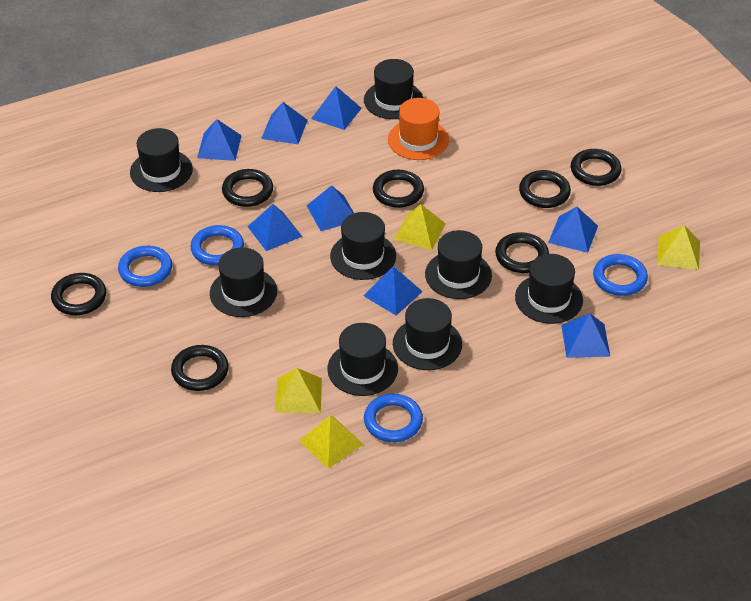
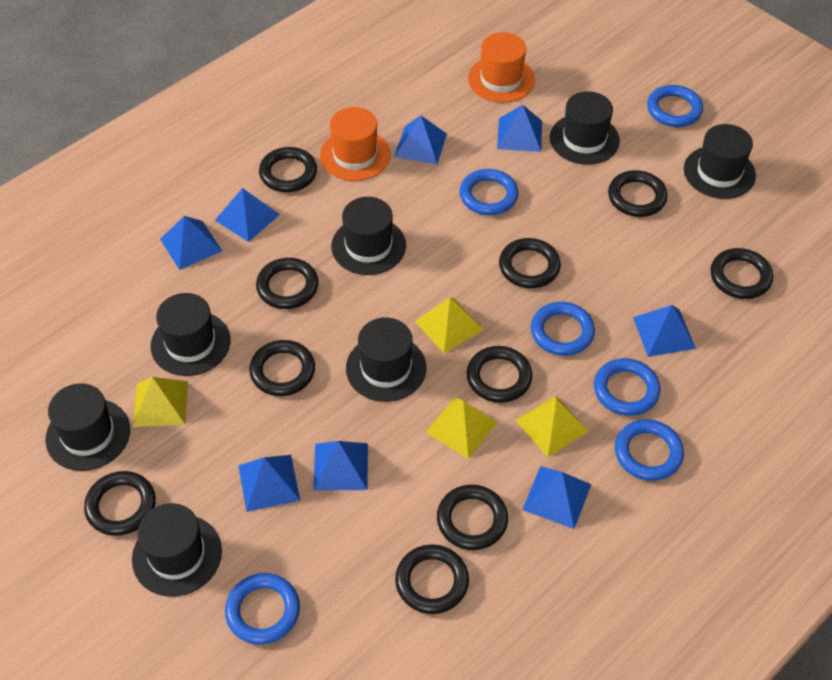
black hat: [130,128,193,192] [210,247,277,317] [327,323,398,396] [330,212,396,280] [364,59,423,119] [393,298,462,370] [425,230,492,299] [515,254,583,324] = 8 -> [45,383,130,471] [132,503,222,597] [150,293,230,376] [331,197,406,275] [346,318,426,402] [550,91,620,165] [684,124,756,199] = 7
black ring: [51,273,106,315] [171,345,229,391] [222,169,273,207] [373,170,424,208] [495,232,549,273] [519,170,571,208] [571,149,621,186] = 7 -> [84,471,156,536] [249,340,315,396] [256,258,319,309] [259,147,317,192] [395,544,469,614] [437,485,508,550] [467,346,533,403] [499,238,561,288] [608,170,668,217] [711,248,773,299] = 10
blue ring: [118,246,172,287] [191,225,244,266] [364,394,423,442] [593,254,648,296] = 4 -> [225,573,300,645] [460,169,519,215] [531,302,595,356] [594,358,661,416] [615,419,684,481] [647,85,703,127] = 6
orange hat: [388,98,449,160] = 1 -> [320,107,391,181] [468,32,535,103] = 2

